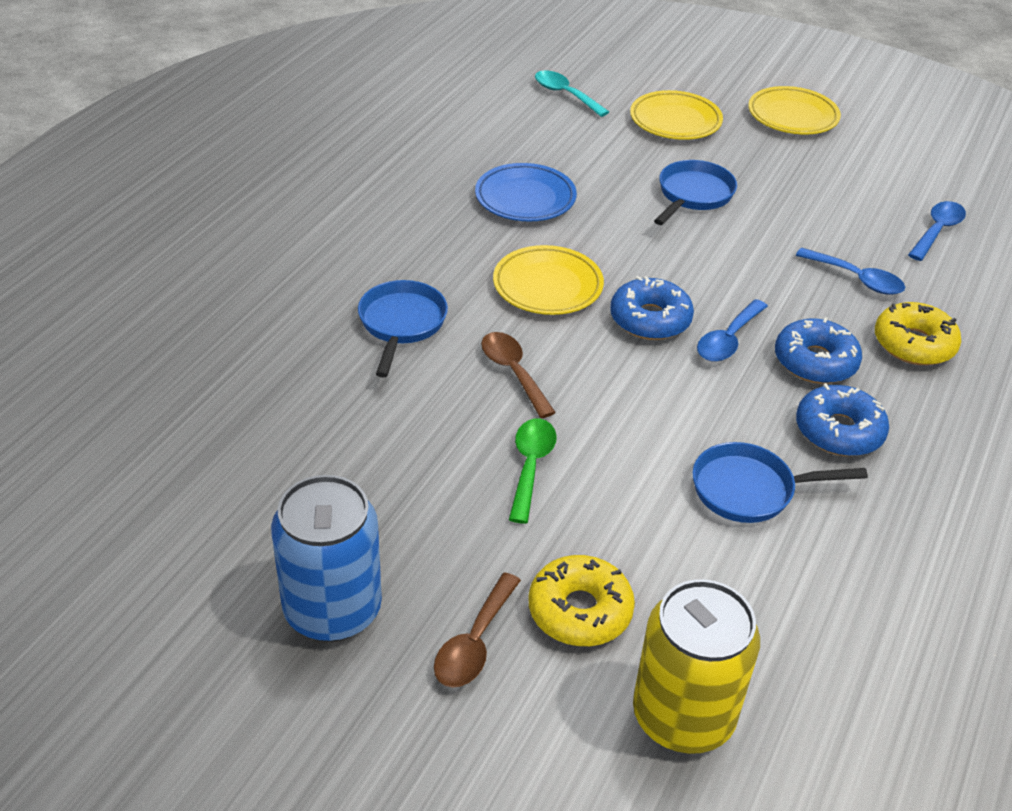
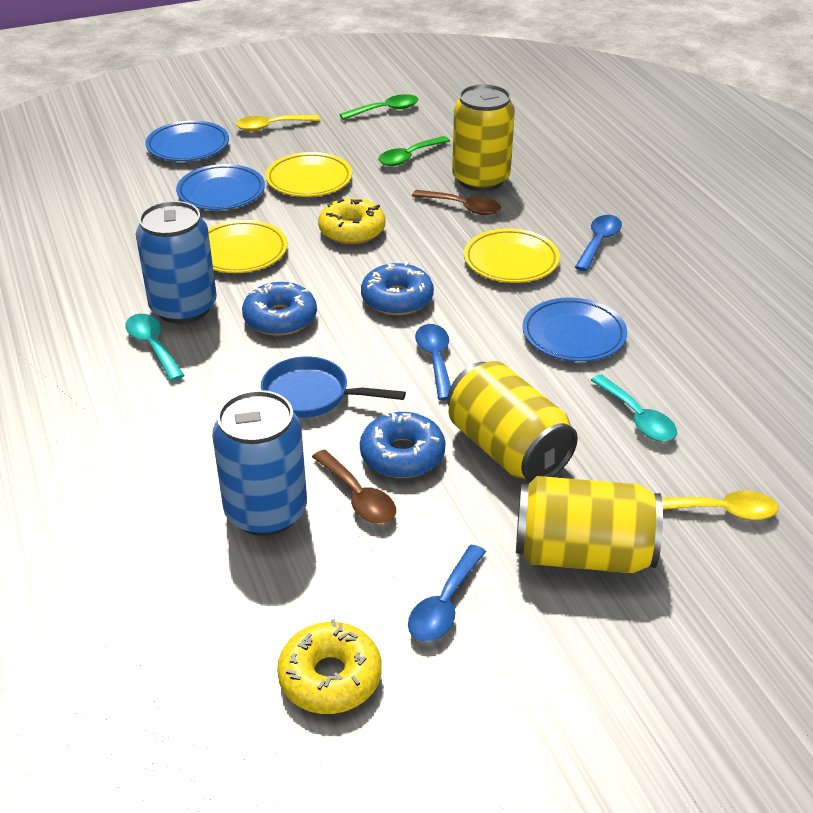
blue can: [271,475,382,642] = 1 -> [136,201,217,324] [212,390,307,536] = 2
blue pan: [358,280,448,378] [654,160,737,225] [692,442,868,523] = 3 -> [261,356,406,418] = 1
blue plate: [475,163,577,221] = 1 -> [145,120,229,161] [176,164,265,210] [522,298,627,362] = 3
green spoon: [509,419,557,524] = 1 -> [340,94,419,120] [378,136,450,166] = 2
turquoise spoon: [535,70,609,117] = 1 -> [125,314,185,381] [591,374,677,442] = 2
yellow can: [633,579,760,754] = 1 -> [447,361,578,482] [452,84,515,191] [516,476,663,573] = 3
yellow spoon: none = 0 -> [236,115,320,131] [662,491,778,520] = 2

